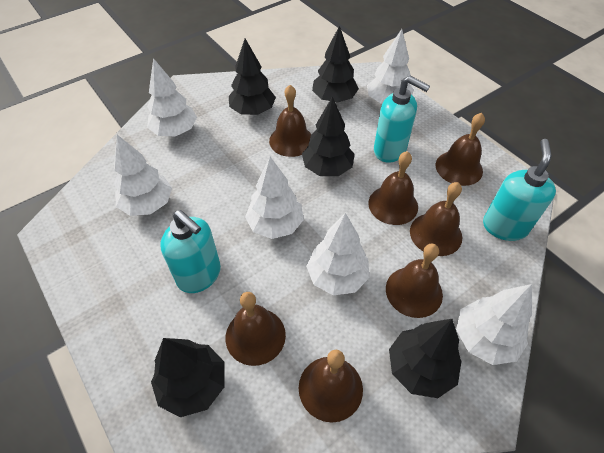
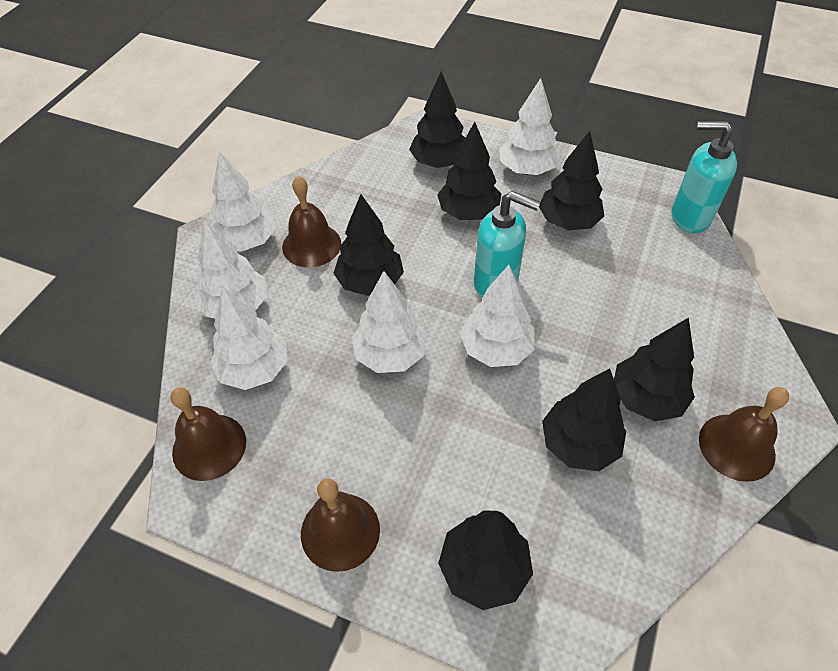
black tree: [151,338,224,417] [229,39,276,115] [302,96,355,176] [312,26,359,103] [389,319,461,398] = 5 -> [333,194,404,296] [409,72,465,168] [437,122,501,220] [438,510,533,610] [539,131,604,231] [542,368,626,471] [614,317,695,421] = 7
brown bell: [225,292,286,366] [269,85,311,157] [299,350,363,422] [368,151,418,225] [386,244,443,318] [410,182,462,256] [436,113,485,186] = 7 -> [170,387,246,481] [282,176,341,267] [301,478,380,572] [699,387,789,482] = 4
turquoise soap dispenser: [160,210,221,293] [374,76,430,163] [483,139,556,241] = 3 -> [474,191,541,298] [671,121,737,233] = 2

